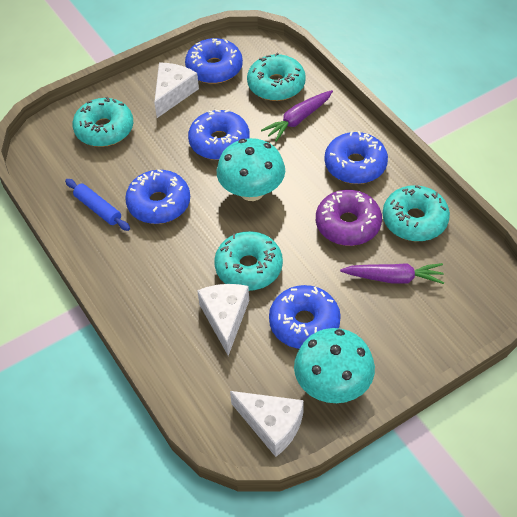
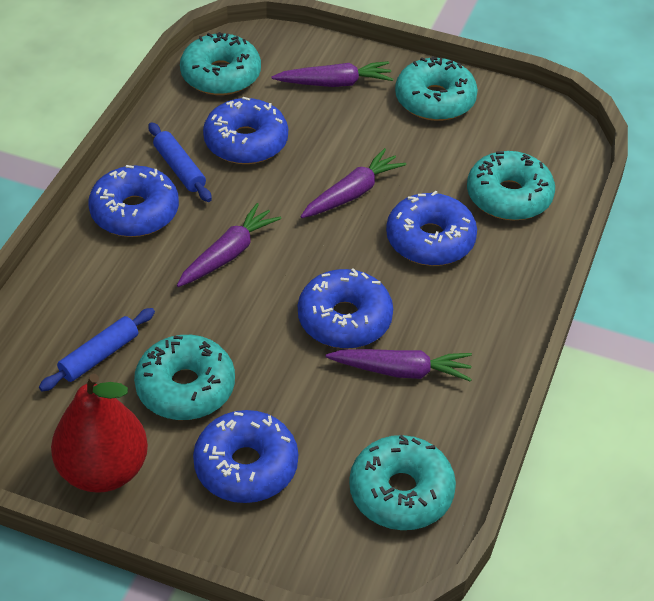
blue rolling pin: [65,179,130,231] = 1 -> [39,308,155,391] [148,122,212,202] = 2
purple carrot: [261,90,333,142] [340,263,445,284] = 2 -> [177,203,281,287] [271,61,393,87] [300,148,406,218] [326,349,472,382] = 4
purple donut: [316,190,382,246] = 1 -> none = 0
red pear: none = 0 -> [51,374,148,493] = 1
turquoise donut: [72,97,133,147] [214,231,283,291] [247,53,306,101] [383,185,450,241] = 4 -> [134,335,235,420] [180,32,261,95] [349,435,456,530] [395,56,478,121] [467,151,555,220] = 5
turquoise mushroom: [217,138,285,201] [294,328,375,403] = 2 -> none = 0
white cheese: [154,63,199,118] [197,284,249,356] [230,391,304,457] = 3 -> none = 0

